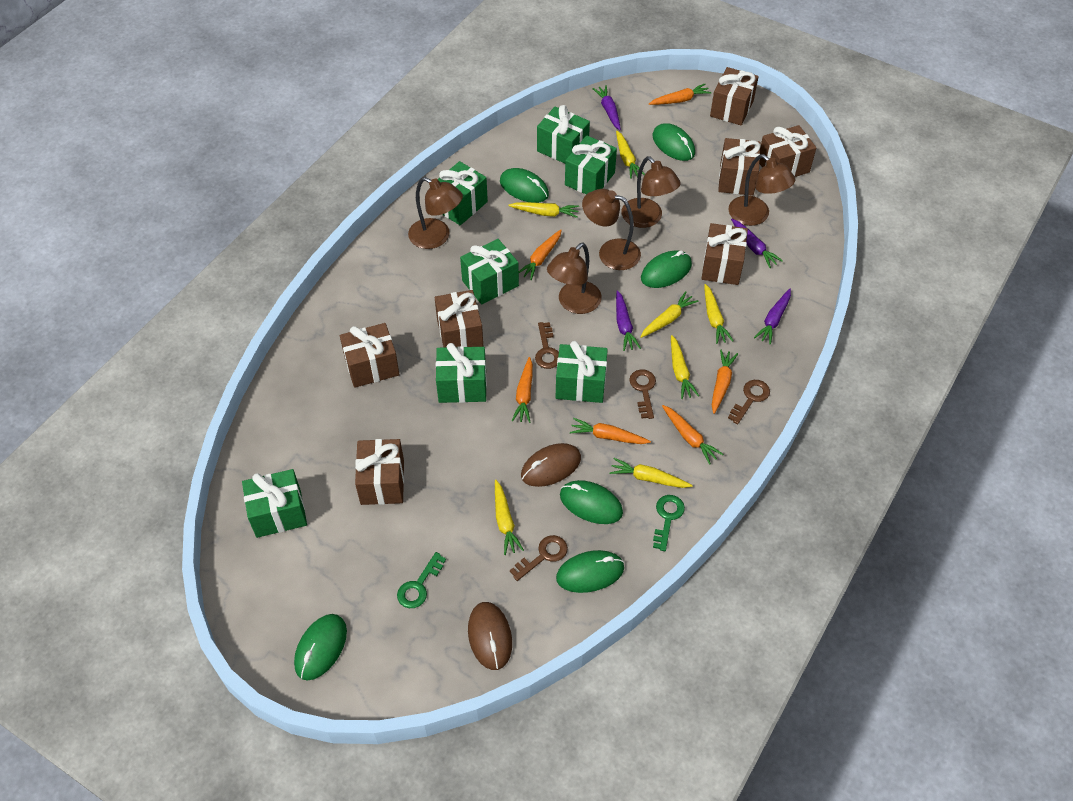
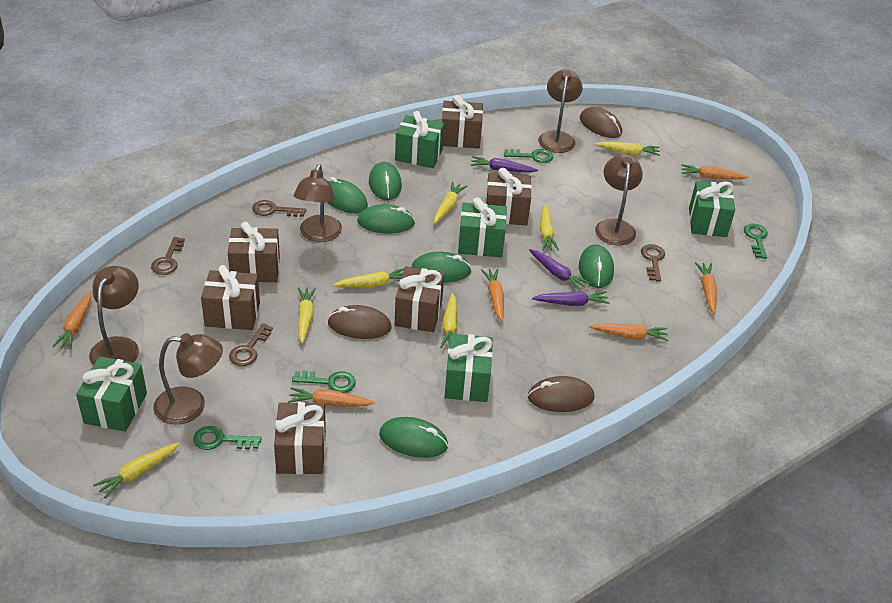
brown gift: [340,323,400,388] [355,439,404,505] [435,290,483,348] [701,223,748,285] [710,67,759,125] [718,138,760,196] [759,125,816,177] = 7 -> [201,265,260,330] [228,222,280,282] [274,402,326,474] [395,266,444,332] [442,95,483,149] [485,168,532,225] = 6
brown mouse: [468,602,512,670] [521,443,581,487] = 2 -> [328,305,392,339] [528,376,594,412] [580,107,622,138] = 3
green gift: [242,469,307,538] [436,343,487,403] [438,161,488,225] [460,239,519,305] [537,105,590,163] [556,341,608,403] [565,135,617,194] = 7 -> [76,356,147,432] [395,111,444,168] [445,334,493,402] [458,197,507,257] [689,181,735,237] = 5
green key: [397,552,446,608] [653,495,685,551] = 2 -> [193,426,262,450] [292,371,356,393] [504,149,553,163] [744,223,768,259] = 4
purple carrot: [592,85,621,130] [616,290,641,351] [731,219,783,268] [754,289,791,344] = 4 -> [471,156,538,173] [529,249,590,291] [532,291,610,306] = 3

